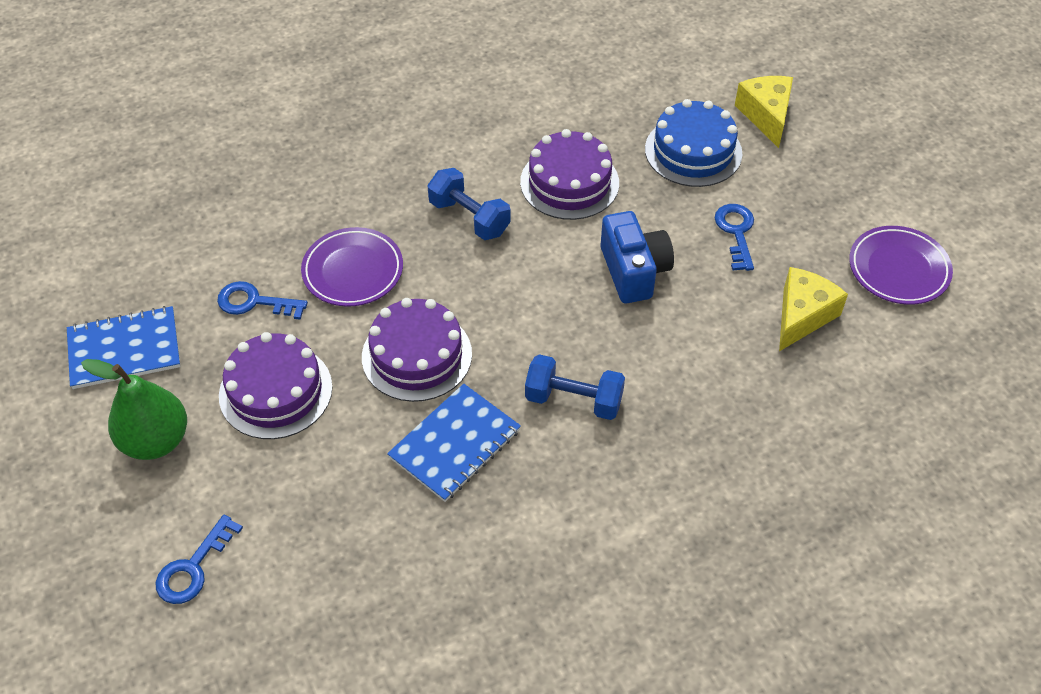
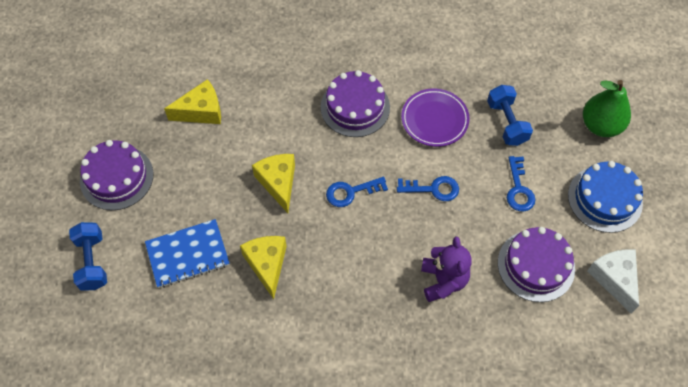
blue camera: [601,211,674,303] = 1 -> none = 0
blue notebook: [67,306,180,389] [387,384,521,502] = 2 -> [145,219,230,288] = 1
purple plate: [301,227,403,307] [849,226,953,305] = 2 -> [401,89,470,147] = 1
purple teddy bear: none = 0 -> [421,237,471,302] = 1
white cheese: none = 0 -> [587,249,639,314] = 1
yellow cheese: [735,76,793,148] [779,267,848,351] = 2 -> [164,79,221,124] [240,236,287,299] [252,154,295,213] = 3

